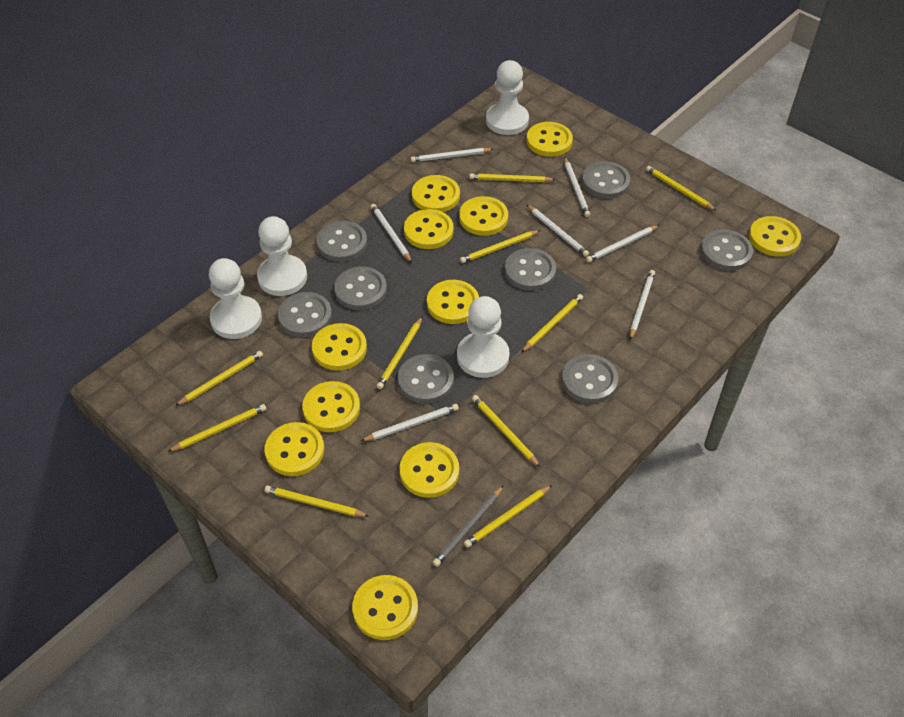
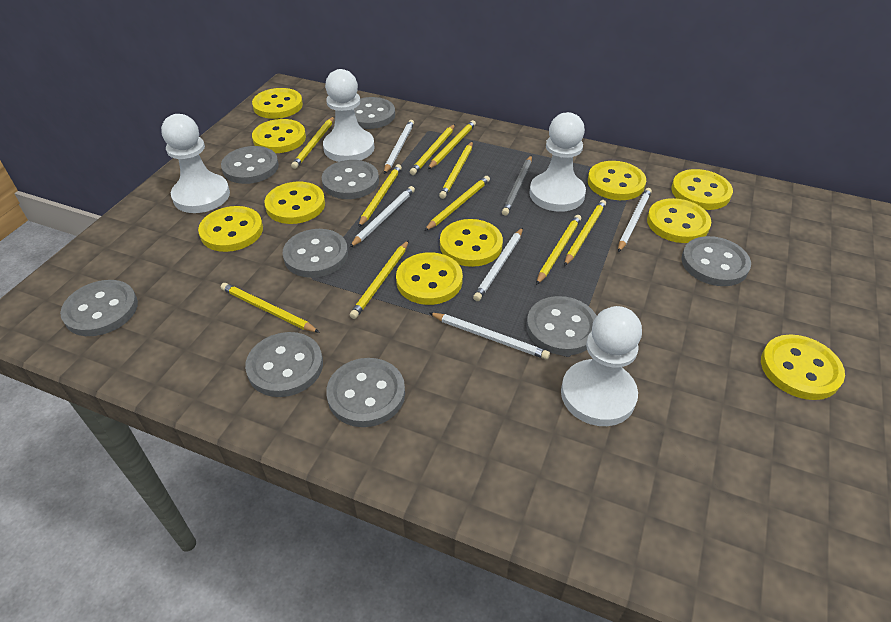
grey button: [278,292,332,337] [317,221,367,262] [334,267,387,310] [398,354,454,403] [505,248,556,291] [562,354,618,404] [582,161,630,199] [701,229,753,271] = 8 -> [60,280,138,336] [221,146,279,184] [245,332,323,397] [283,229,348,278] [322,160,379,199] [326,358,405,427] [354,97,395,129] [527,296,597,355] [681,236,751,286] = 9
white pencil: [361,404,459,441] [370,204,412,263] [411,148,493,162] [527,205,589,257] [564,157,590,217] [586,225,659,262] [630,270,655,340] = 7 -> [350,186,415,247] [384,120,414,174] [429,313,550,359] [473,228,523,301] [618,188,652,252] = 5
yellow button: [264,422,324,476] [302,381,360,432] [312,323,367,371] [352,575,418,640] [400,442,459,498] [404,209,454,249] [412,175,460,212] [427,280,479,324] [459,196,508,236] [527,122,573,157] [749,216,801,257] = 11 -> [198,206,263,252] [252,88,303,119] [252,119,306,153] [264,182,325,224] [396,252,463,305] [440,219,503,267] [588,161,646,200] [647,198,711,243] [671,169,733,210] [761,334,845,400] = 10

